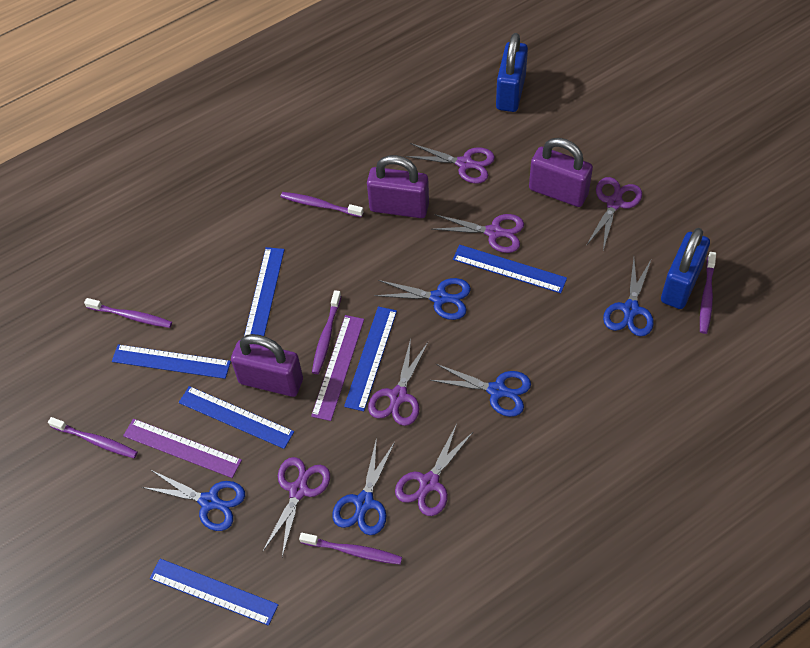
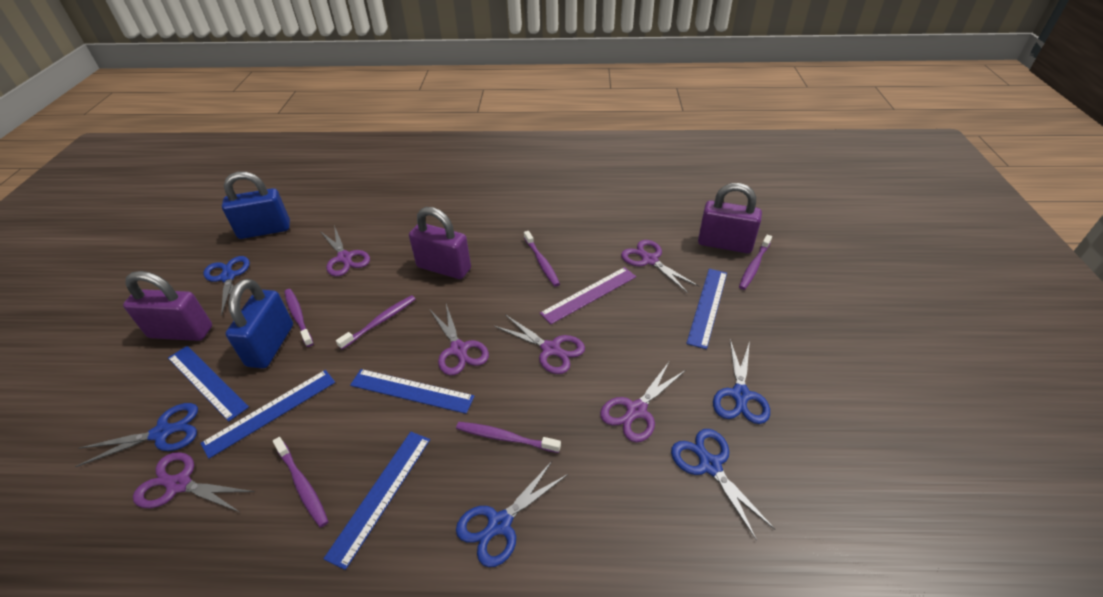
blue ruler: [112,344,231,379] [150,559,278,626] [179,386,294,449] [244,247,285,336] [344,306,397,412] [453,245,567,293] = 6 -> [168,346,249,422] [200,370,335,459] [323,432,430,570] [350,369,475,414] [686,269,727,349] = 5
purple ruler: [123,419,242,478] [311,315,364,421] = 2 -> [540,267,636,324] = 1

